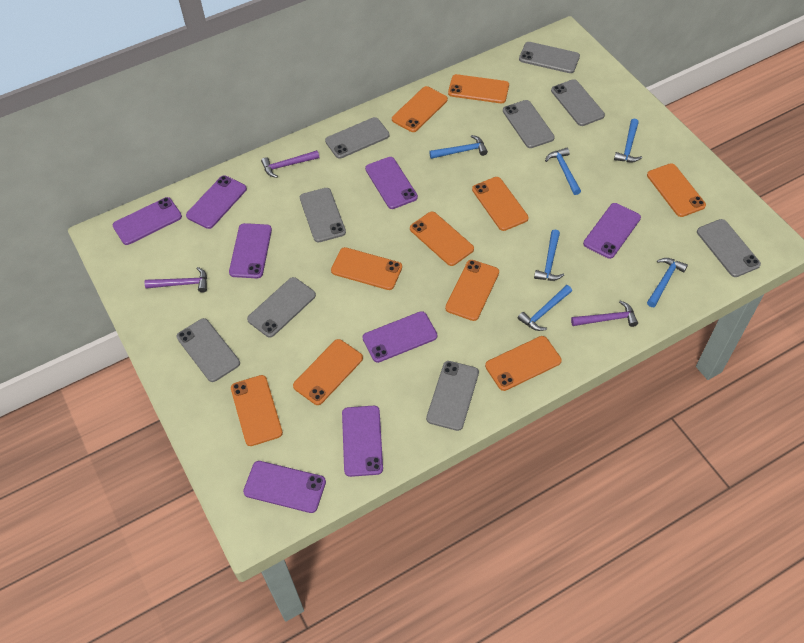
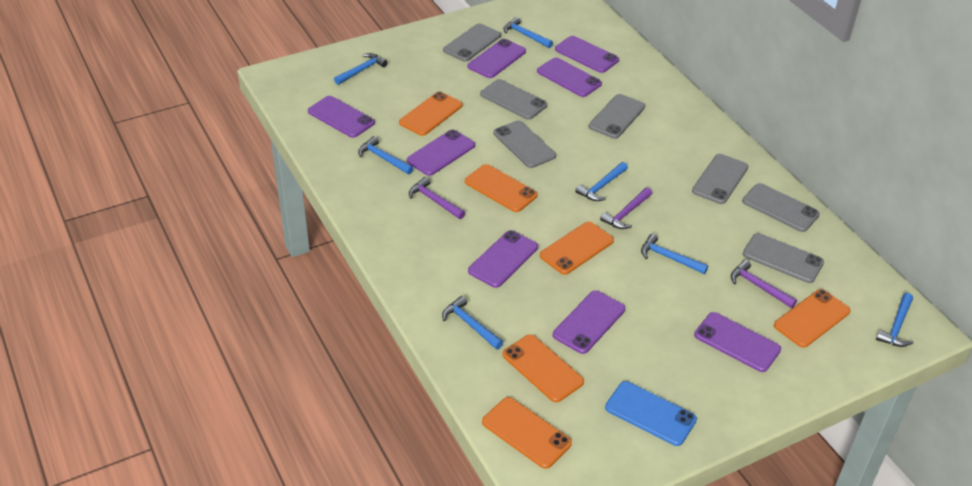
blue hammer: [429,135,488,159] [518,285,572,331] [534,230,564,281] [545,148,581,195] [614,119,642,162] [647,258,688,307] = 6 -> [334,53,387,85] [358,136,414,175] [442,296,503,349] [503,17,553,48] [575,162,628,201] [641,234,708,274] [876,293,913,347] = 7
blue phone: none = 0 -> [605,381,697,446] = 1
grey phone: [177,318,240,382] [247,277,316,337] [300,188,346,242] [325,117,390,159] [426,361,479,431] [503,100,555,148] [519,42,580,73] [551,79,605,126] [697,219,761,277] = 9 -> [443,23,501,62] [480,79,547,120] [494,120,556,168] [589,94,645,139] [692,154,749,204] [742,183,820,232] [743,233,824,283] = 7
orange phone: [231,375,283,446] [293,339,363,405] [331,247,402,290] [392,86,448,132] [410,212,474,266] [445,260,499,321] [448,74,509,103] [472,177,529,231] [485,336,562,391] [647,163,706,217] = 10 -> [399,92,462,136] [465,164,538,212] [482,397,572,469] [502,334,584,403] [540,222,614,275] [774,289,850,348] = 6

